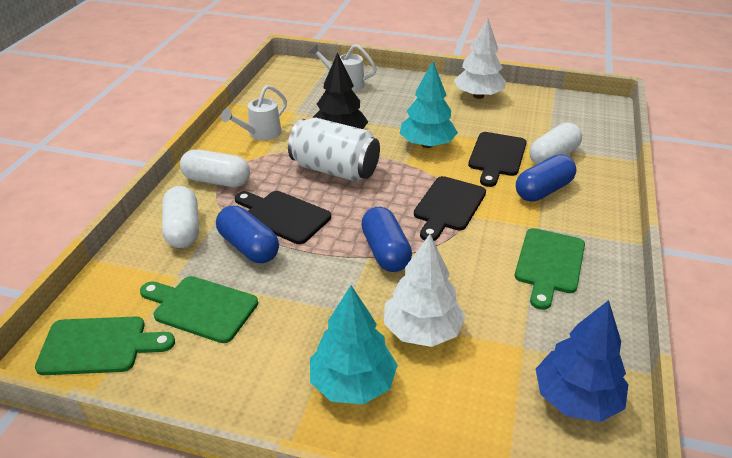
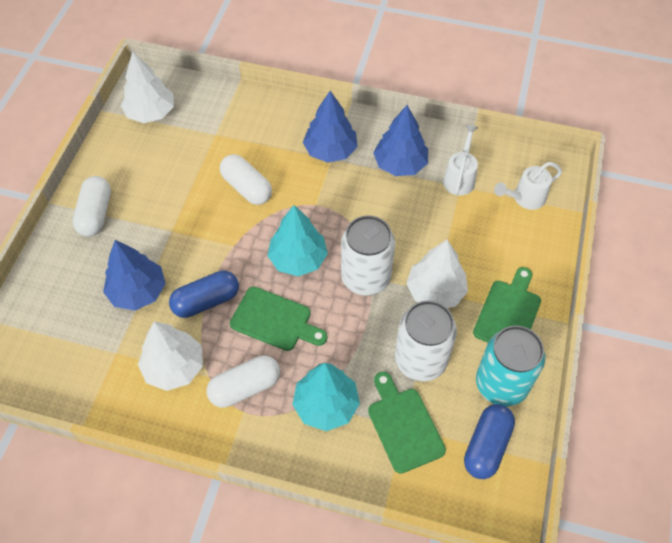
black cutting board: [235,191,331,244] [414,176,486,241] [468,132,527,187] = 3 -> none = 0
black tree: [313,53,368,129] = 1 -> none = 0
blue capsule: [216,206,279,263] [361,207,412,272] [516,154,576,202] = 3 -> [169,271,239,318] [464,404,515,479] = 2
blue tree: [536,300,629,422] = 1 -> [103,240,166,311] [303,91,358,163] [373,105,428,176] = 3
turquoise can: none = 0 -> [476,325,545,407] = 1
white can: [288,118,380,182] = 1 -> [341,215,395,296] [395,300,457,381] = 2
white tree: [384,234,466,347] [454,18,506,99] = 2 -> [121,51,174,123] [138,321,203,391] [406,239,468,308] = 3

